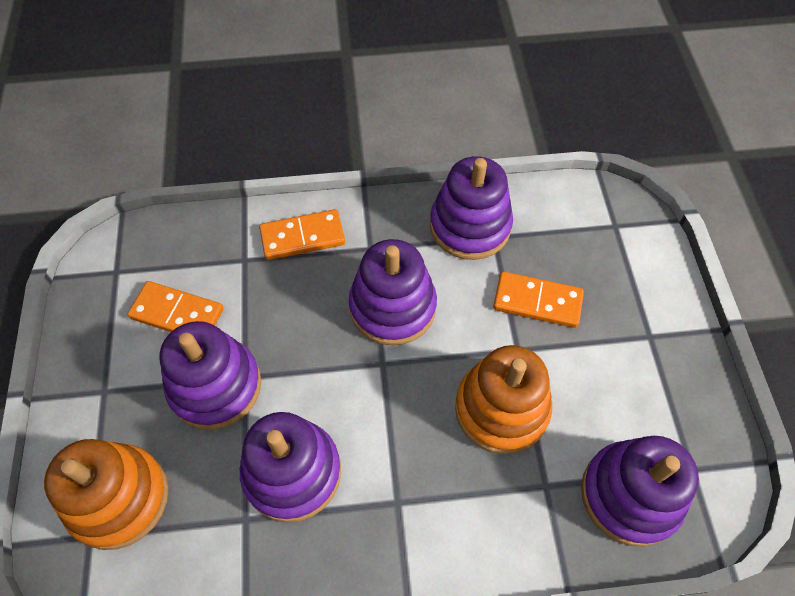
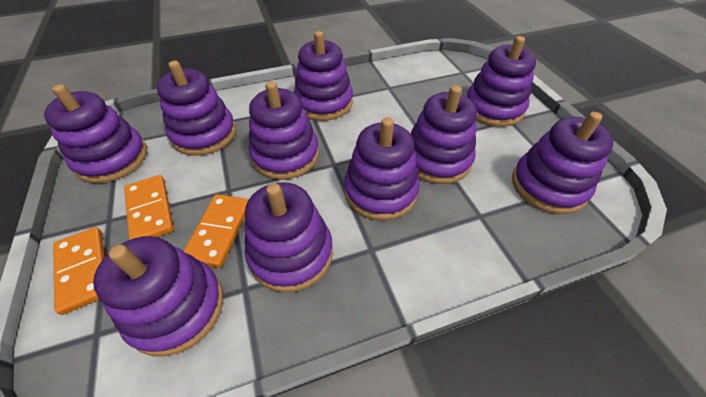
orange stacking toy: [44,439,168,550] [455,345,552,455] = 2 -> none = 0
purple stacking toy: [160,321,261,430] [240,412,341,523] [349,239,437,346] [430,156,513,260] [581,436,699,547] = 5 -> [44,84,147,183] [93,236,223,357] [157,61,236,156] [245,182,333,293] [249,81,319,180] [294,31,353,121] [344,117,420,221] [411,85,477,184] [466,36,536,127] [512,112,613,214] = 10

